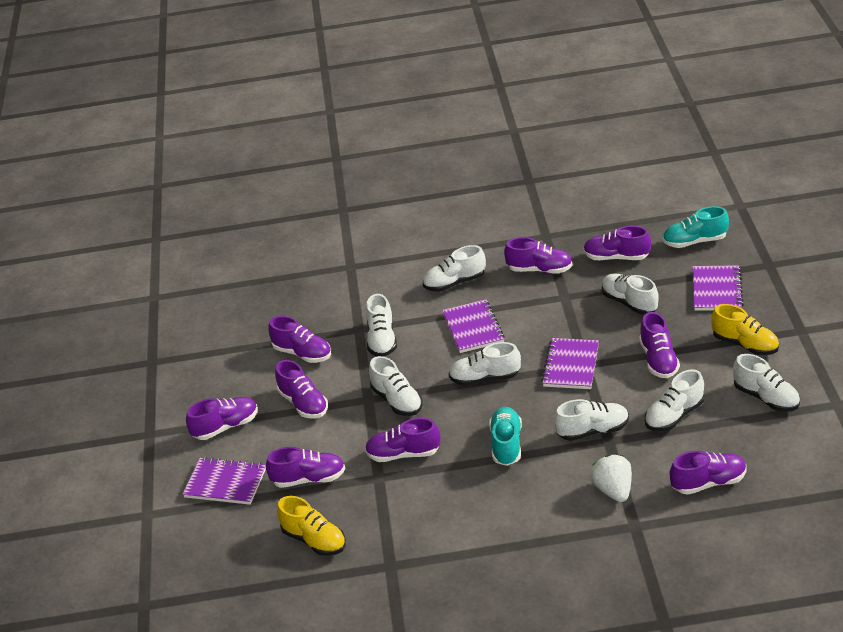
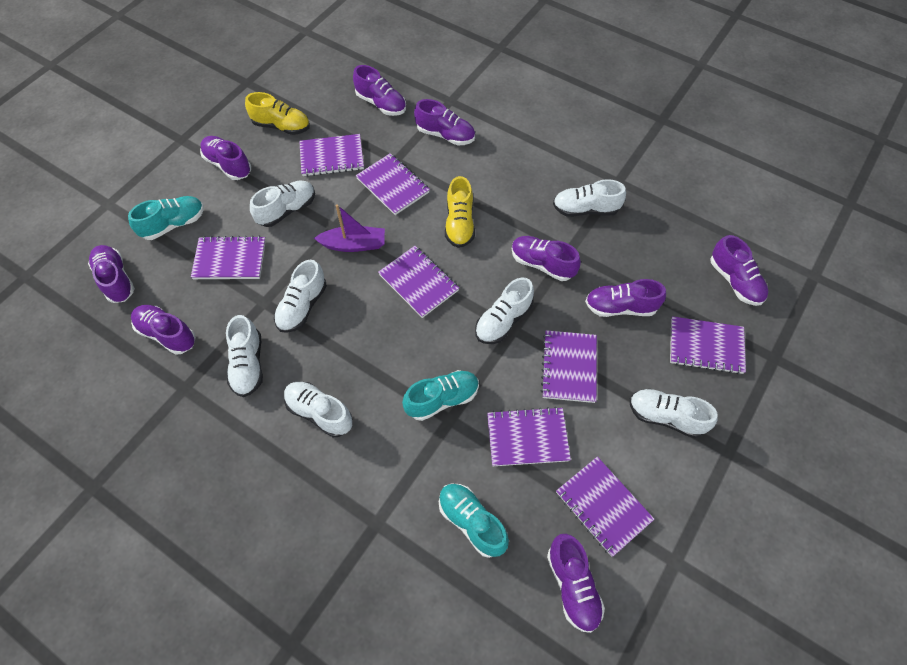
purple boat: none = 0 -> [314,204,385,252] = 1
purple notebook: [183,457,266,505] [442,300,505,353] [541,338,599,389] [692,265,744,311] = 4 -> [191,236,266,279] [299,134,364,177] [356,153,430,215] [378,246,459,318] [487,407,571,466] [541,330,597,403] [556,457,654,557] [670,316,746,374] = 8
turquoise shoe: [489,407,522,466] [663,206,729,248] = 2 -> [128,196,204,240] [402,370,479,421] [439,484,509,558] = 3
white shoe: [366,294,397,357] [369,356,423,416] [423,245,486,292] [449,342,521,386] [554,399,629,441] [602,273,659,315] [645,369,704,431] [733,354,800,412] = 8 -> [226,315,263,397] [250,180,315,227] [274,260,327,333] [284,382,352,437] [475,278,534,344] [553,179,626,217] [630,389,718,438] = 7
white strawberry: [590,455,632,502] = 1 -> none = 0

